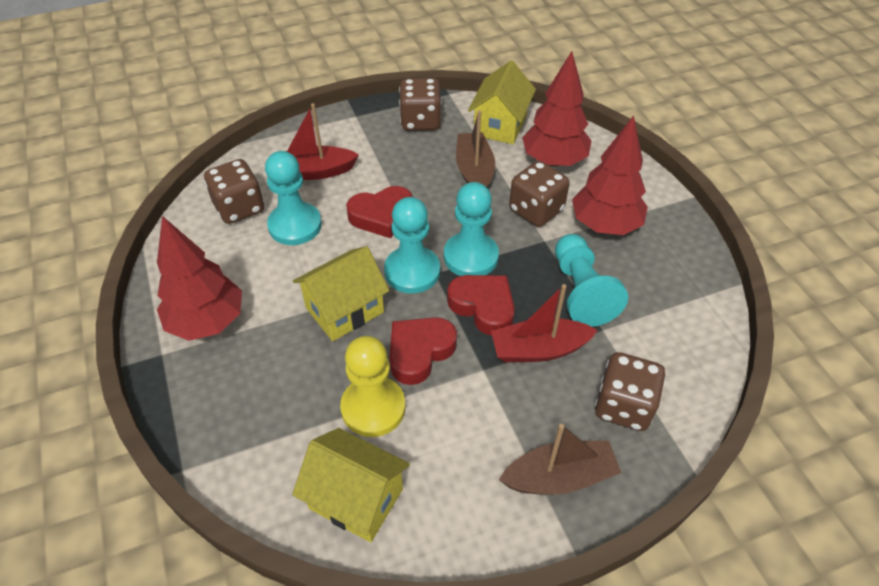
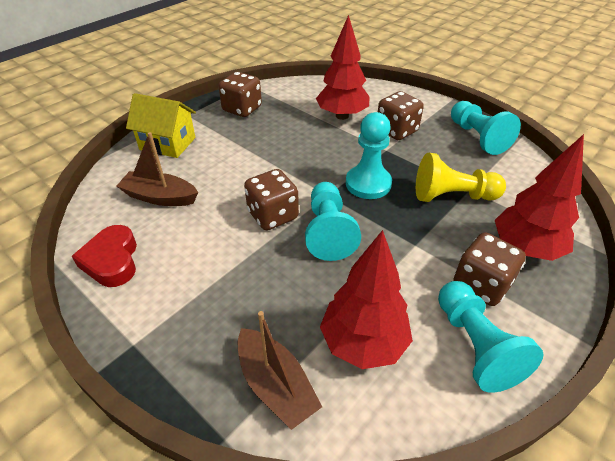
red boat: [286,103,359,180] [491,284,598,362] = 2 -> none = 0
red heart: [346,186,412,238] [390,317,457,385] [447,275,515,335] = 3 -> [72,225,137,287] = 1
yellow house: [292,428,410,543] [293,246,389,341] [468,61,536,144] = 3 -> [126,93,196,158] = 1

